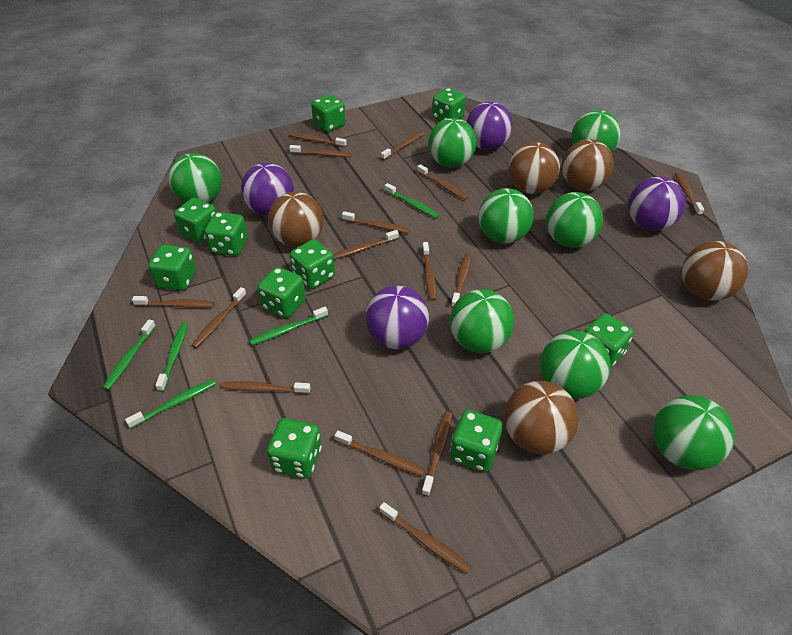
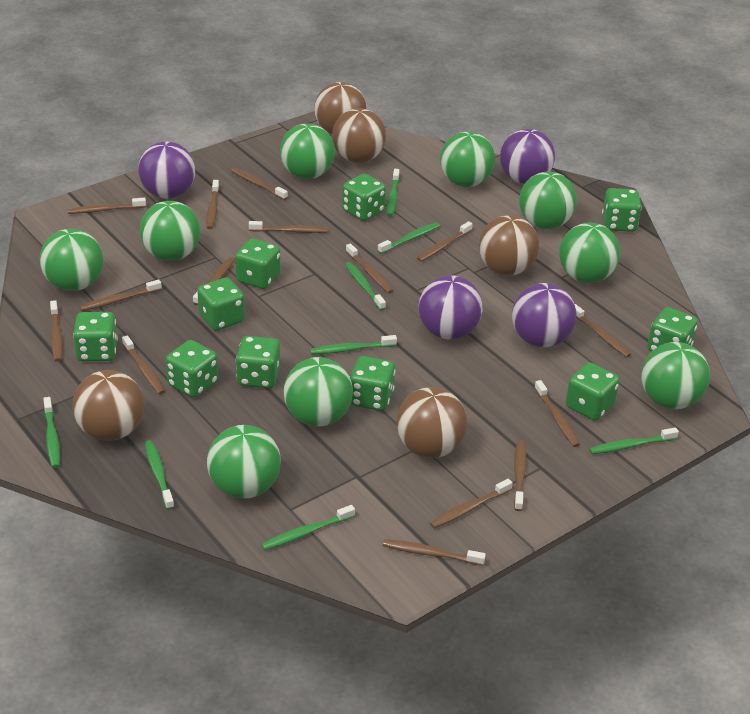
green ball: [168,153,222,203] [428,118,476,168] [450,289,514,353] [478,188,534,244] [540,331,611,399] [546,192,603,248] [571,110,621,152] [653,395,735,470] = 8 -> [40,229,103,291] [140,201,200,261] [207,425,281,499] [280,123,335,179] [283,357,353,427] [440,131,495,187] [519,172,577,229] [559,223,620,283] [641,342,710,409] = 9
green toothbrush: [103,319,156,390] [125,379,216,429] [155,322,188,392] [249,307,328,345] [384,183,440,218] = 5 -> [43,397,60,468] [145,440,174,510] [261,505,355,551] [310,335,397,354] [345,262,386,311] [377,222,440,254] [387,169,400,216] [589,427,679,454] = 8

